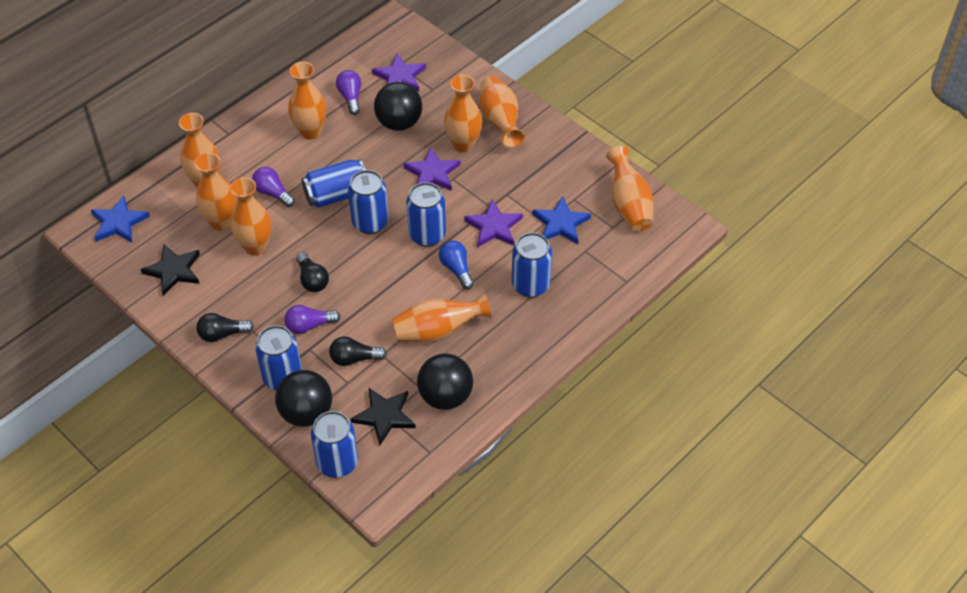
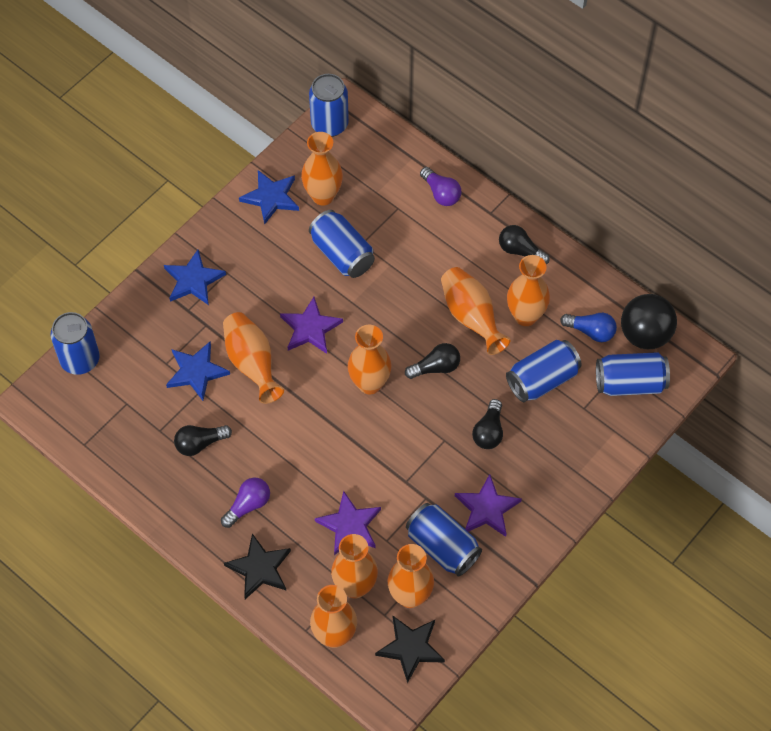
black ball: [275,370,332,427] [374,82,422,131] [417,353,473,410] = 3 -> [621,294,677,349] = 1
black light bulb: [196,313,254,342] [296,252,329,292] [329,336,387,366] = 3 -> [174,425,232,456] [405,343,460,379] [472,399,503,449] [499,225,550,264] = 4
blue star: [91,195,150,243] [532,196,591,244] = 2 -> [164,250,226,305] [166,342,230,401] [239,170,299,225] = 3
purple light bulb: [252,167,295,207] [284,305,341,334] [336,70,361,115] = 3 -> [221,478,270,528] [420,167,461,206] = 2

